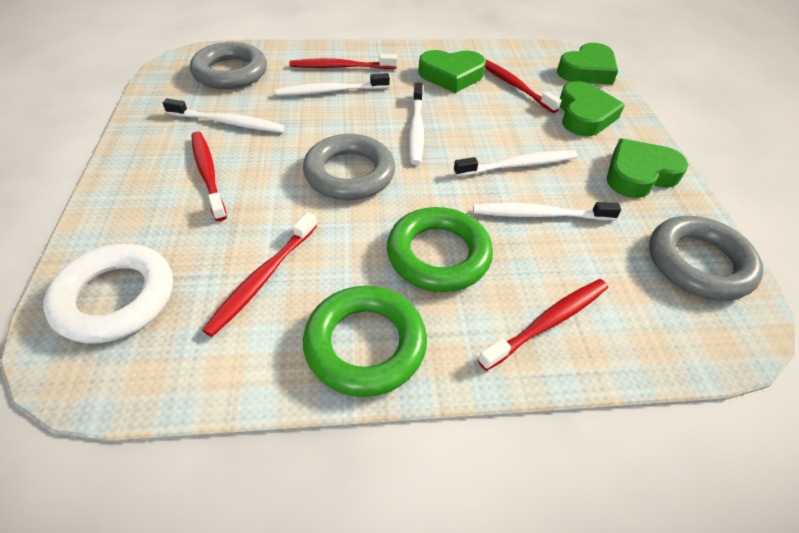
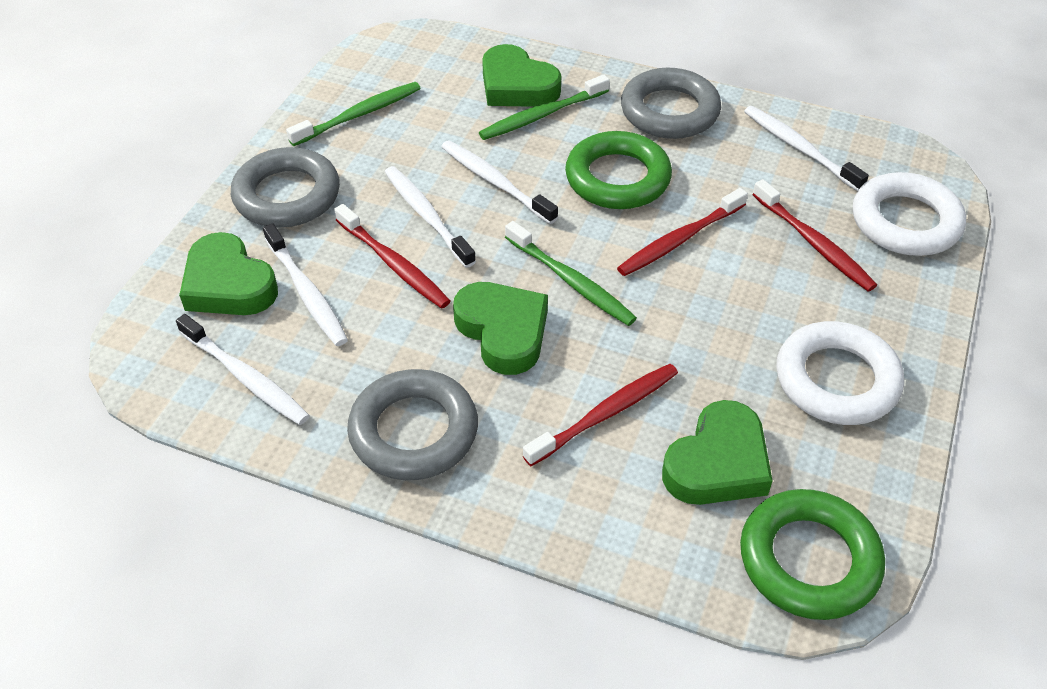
green toothbrush: none = 0 -> [286,82,421,146] [479,75,610,140] [505,221,637,326] = 3
red toothbrush: [191,132,227,221] [202,212,317,337] [289,54,397,69] [478,279,608,371] [485,59,562,113] = 5 -> [334,204,451,309] [523,364,678,466] [617,188,748,276] [752,179,877,292] = 4
white ring: [43,244,173,343] = 1 -> [776,321,904,425] [853,172,966,256] = 2

